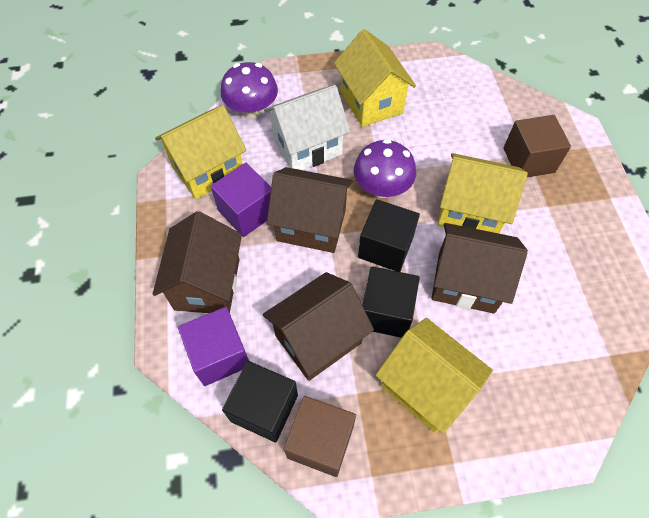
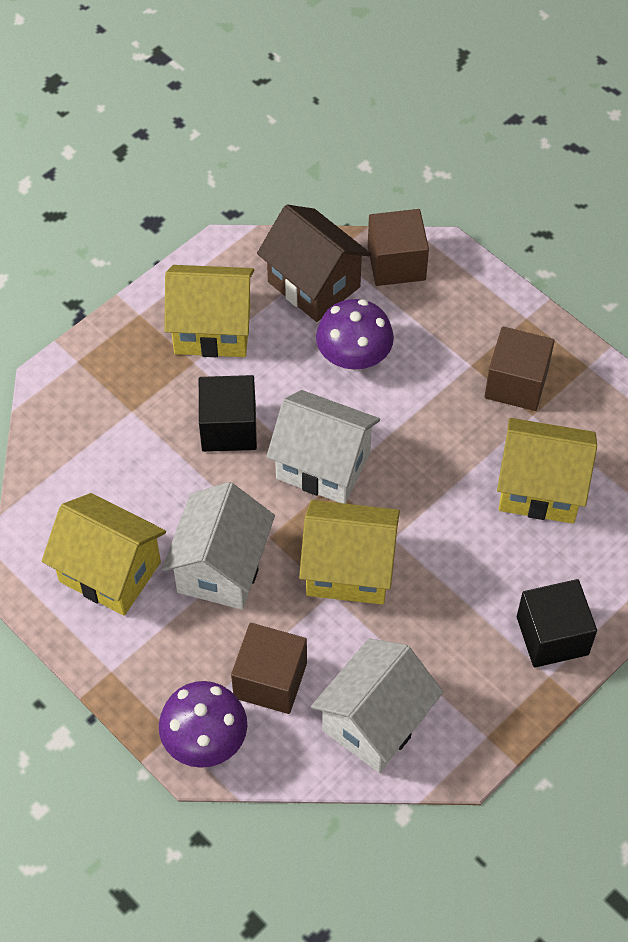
black cube: [222,361,298,442] [358,199,420,272] [362,266,420,338] = 3 -> [199,375,257,452] [517,579,597,668] = 2
brown cube: [284,396,356,477] [503,115,571,177] = 2 -> [231,623,307,714] [368,209,429,286] [484,327,555,411] = 3
brown house: [153,211,242,313] [263,272,374,381] [267,167,353,253] [431,223,528,314] = 4 -> [257,205,371,322] = 1
purple cube: [178,307,249,386] [211,163,271,237] = 2 -> none = 0
white house: [264,85,350,170] = 1 -> [162,482,275,610] [266,390,380,504] [311,639,443,773] = 3

